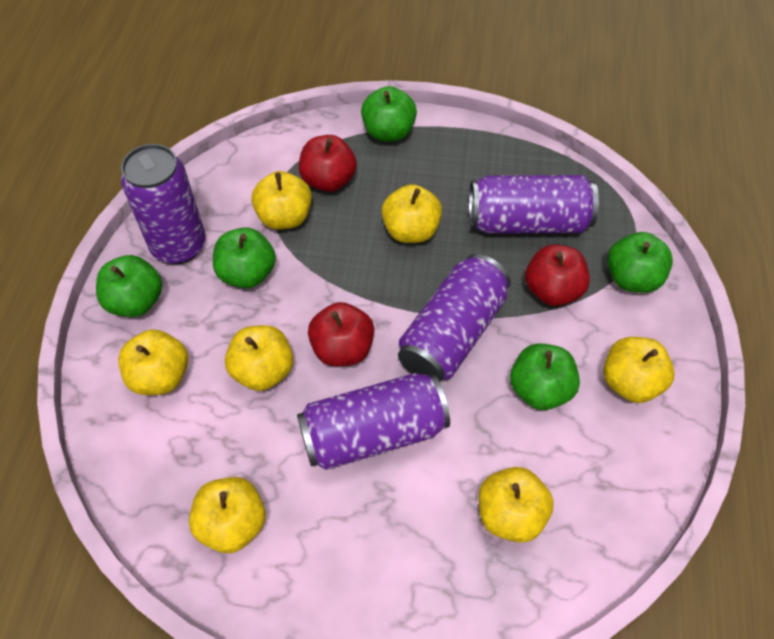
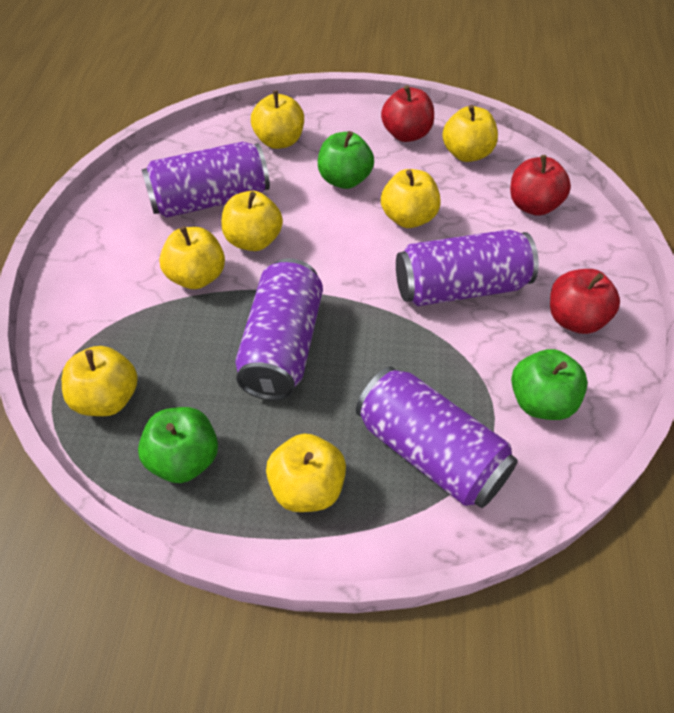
green apple: [96,255,162,317] [213,227,276,288] [361,86,417,142] [510,343,580,410] [607,232,673,293] = 5 -> [138,407,218,483] [318,131,374,189] [511,349,588,420] = 3

